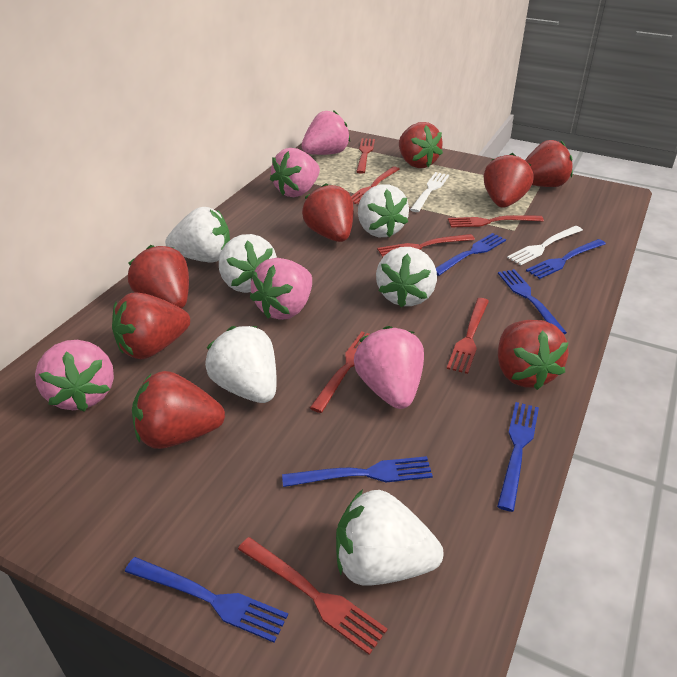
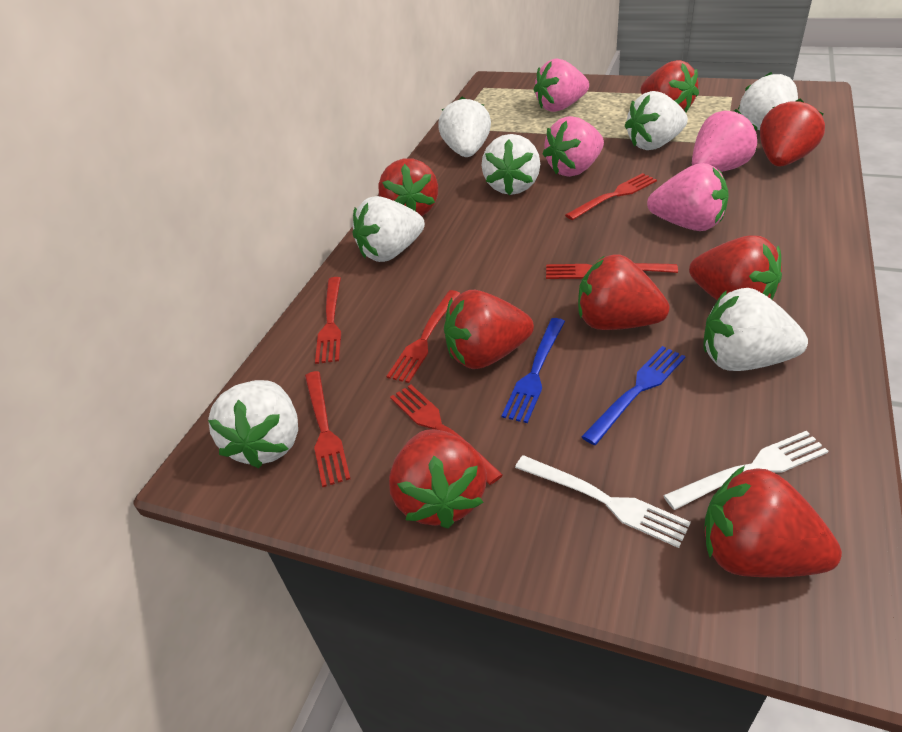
blue fork: [125,557,288,643] [282,456,433,487] [436,233,506,276] [497,402,539,512] [498,269,567,334] [526,239,606,279] = 6 -> [502,318,565,423] [581,346,686,445] = 2
pink strawberry: [35,340,114,412] [250,258,312,320] [270,148,320,197] [302,110,350,155] [354,326,424,409] = 5 -> [534,59,589,112] [542,116,604,177] [647,163,729,231] [692,109,757,172] = 4
red fork: [238,537,388,655] [310,331,370,413] [351,167,400,205] [356,138,375,174] [377,234,475,257] [447,298,489,374] [448,215,544,228] = 7 -> [305,371,351,487] [315,277,341,364] [386,290,461,383] [390,384,503,485] [546,263,678,279] [565,173,657,220] = 6
white strawberry: [165,207,230,262] [205,326,277,403] [219,234,277,293] [336,489,443,586] [358,184,409,238] [376,247,437,308] = 6 -> [208,380,298,468] [353,196,425,262] [438,97,491,157] [481,134,540,195] [625,91,688,150] [703,288,808,371] [738,72,798,130] = 7

